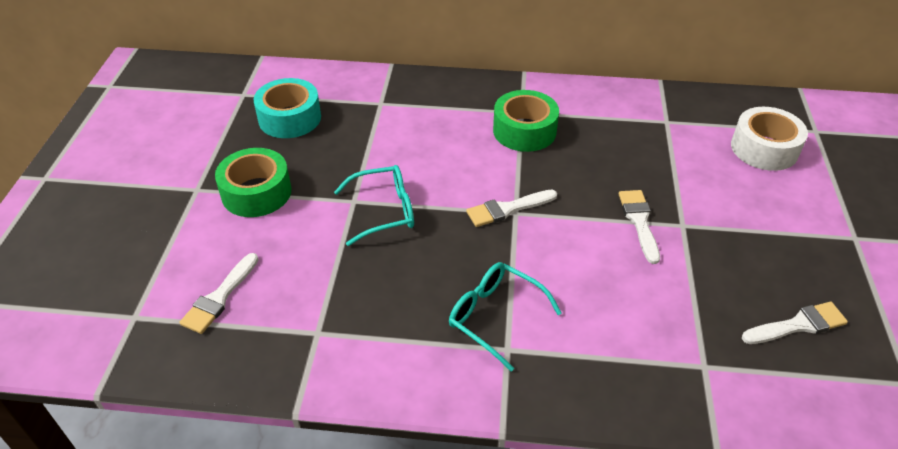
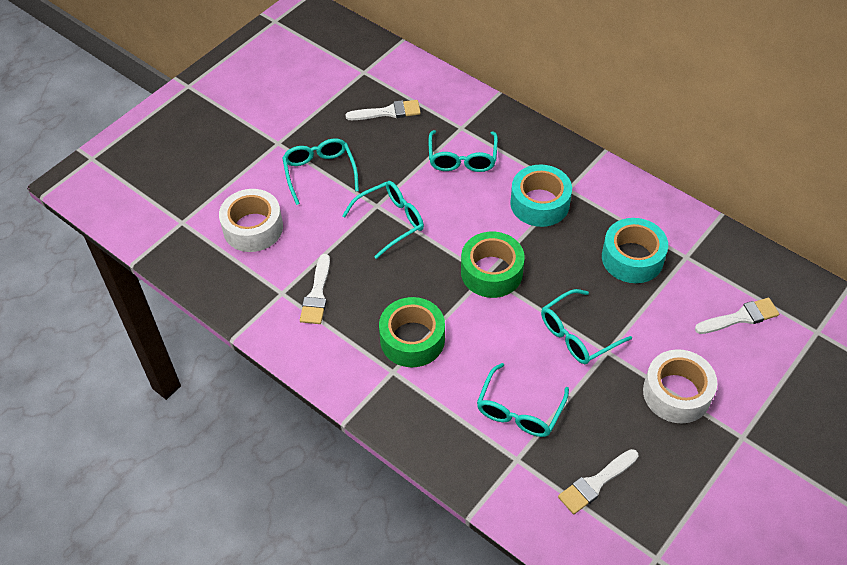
turquoise glasses: [334,165,414,246] [449,262,562,371] = 2 -> [282,138,359,205] [342,181,424,259] [429,130,498,172] [477,363,569,437] [541,289,632,364] = 5
turquoise tape: [254,78,321,138] = 1 -> [510,164,572,227] [602,218,668,283] = 2
white tape: [731,107,808,171] = 1 -> [219,189,283,252] [643,349,717,423] = 2

